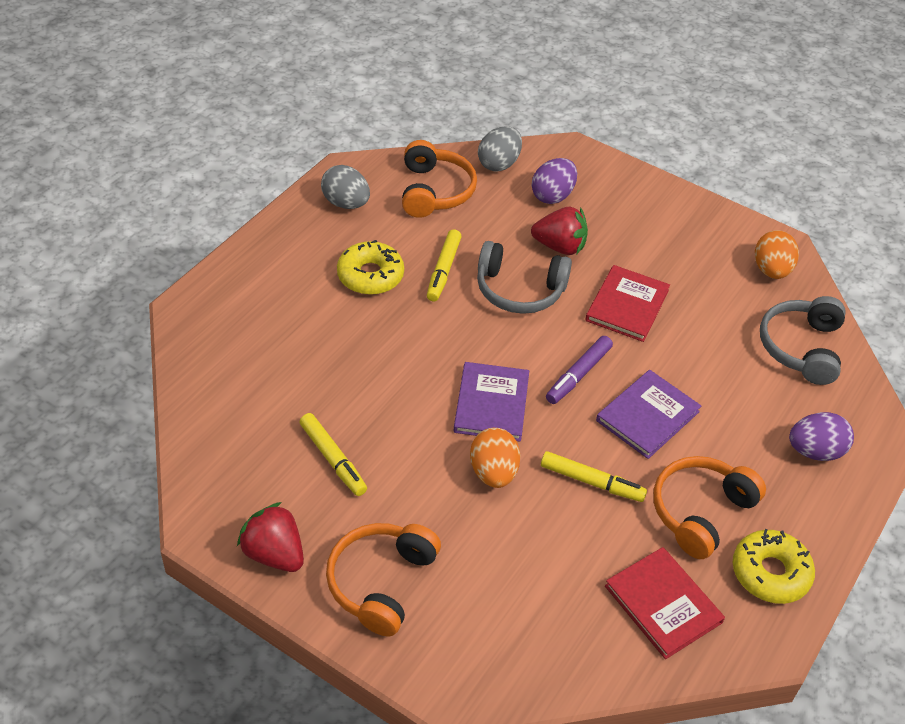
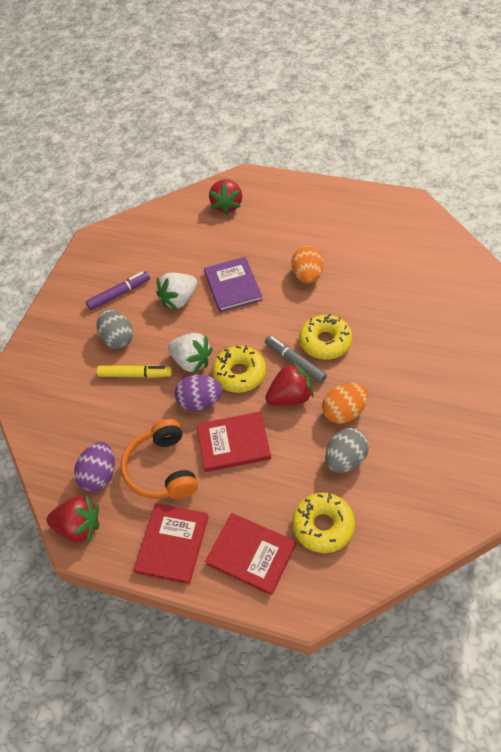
grey headphones: [477,241,572,314] [760,296,846,385] = 2 -> none = 0
grey marker: none = 0 -> [265,335,327,383] = 1
orange headphones: [326,523,441,636] [402,140,477,218] [653,456,766,559] = 3 -> [121,419,198,499] = 1
purple book: [454,362,529,442] [596,370,701,459] = 2 -> [204,257,262,312] = 1
red book: [585,265,670,342] [605,547,725,659] = 2 -> [134,503,209,584] [197,412,271,472] [205,513,296,596] = 3
red strawberry: [237,502,304,572] [531,207,588,255] = 2 -> [47,495,99,542] [209,179,242,215] [265,362,314,406] = 3
white strawberry: none = 0 -> [156,272,197,309] [168,333,213,374] = 2
yellow donut: [337,240,404,295] [733,529,815,604] = 2 -> [212,345,266,393] [292,493,355,553] [299,314,352,360] = 3
yellow marker: [300,413,367,496] [427,230,462,302] [541,451,647,502] = 3 -> [97,365,172,378] = 1

